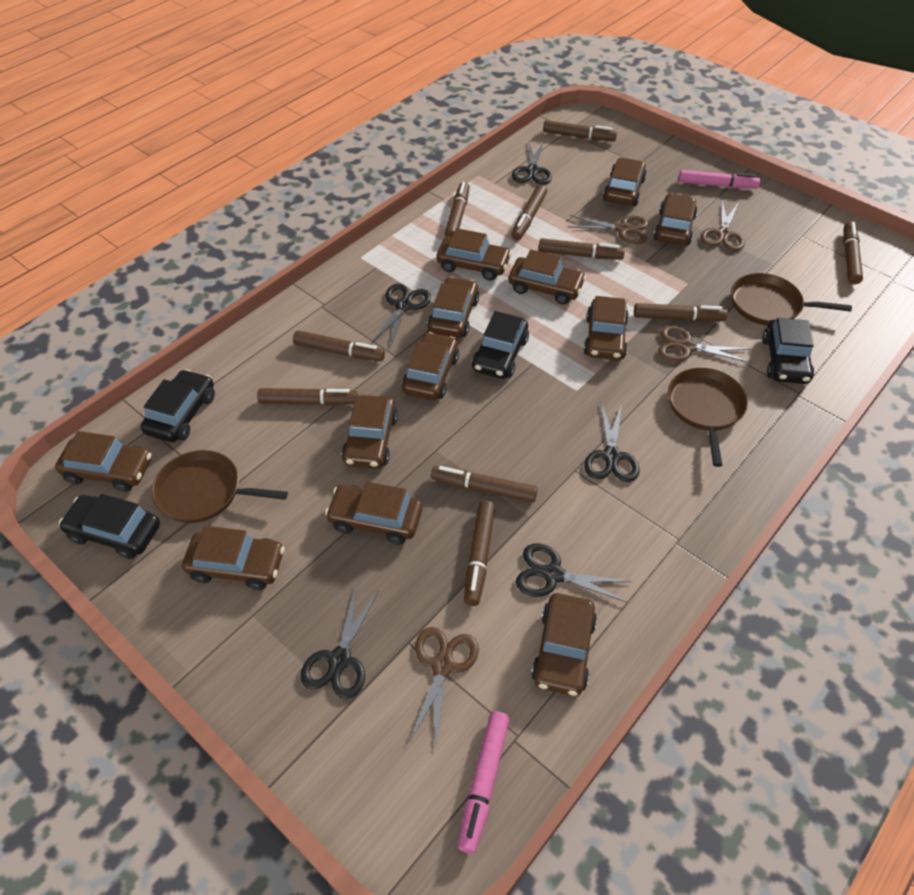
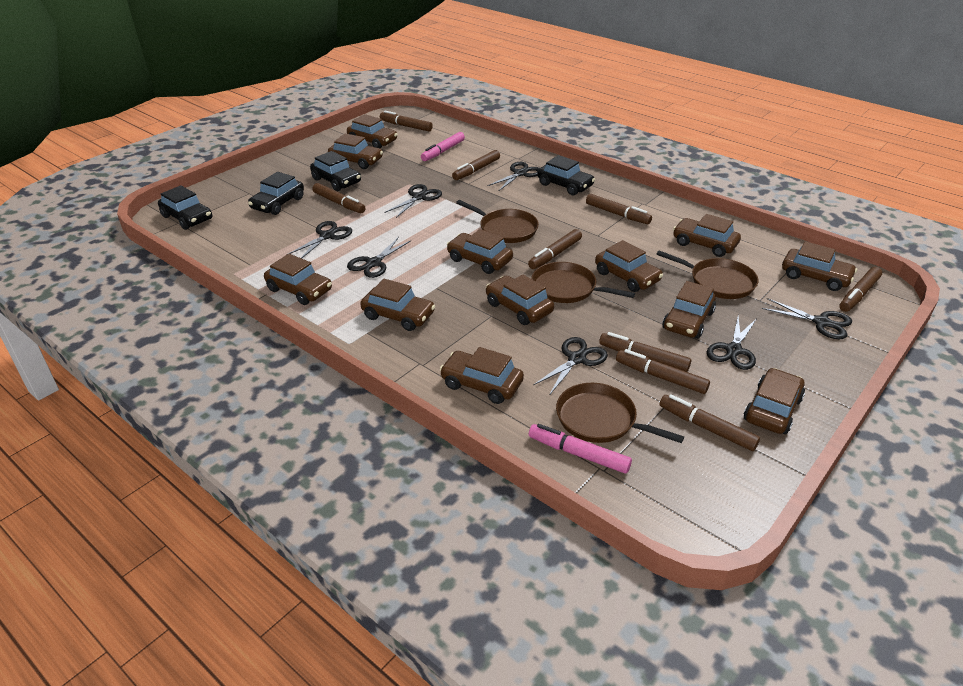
black scissors: [301,585,379,699] [372,284,431,348] [512,140,552,185] [516,543,632,603] [584,403,639,482] = 5 -> [288,221,352,259] [347,237,411,278] [384,184,442,218] [488,162,540,191] [533,337,608,394] [707,316,757,370] [762,298,852,339] = 7
brown marker: [257,388,358,406] [293,330,385,362] [431,466,538,503] [445,182,470,237] [464,501,495,606] [511,184,547,240] [538,238,625,260] [543,120,617,141] [634,303,728,322] [843,222,863,285] = 10 -> [312,183,365,213] [380,111,433,131] [452,150,500,180] [528,229,582,269] [586,194,652,224] [599,332,691,372] [616,349,710,394] [660,394,760,451] [839,267,882,312] = 9
brown pan: [152,450,288,523] [668,368,748,467] [731,273,852,326] = 3 -> [456,200,539,243] [531,262,635,303] [556,383,684,443] [656,250,758,299] = 4
brown scissors: [409,627,479,746] [567,215,649,244] [658,326,751,363] [700,201,745,251] = 4 -> none = 0

